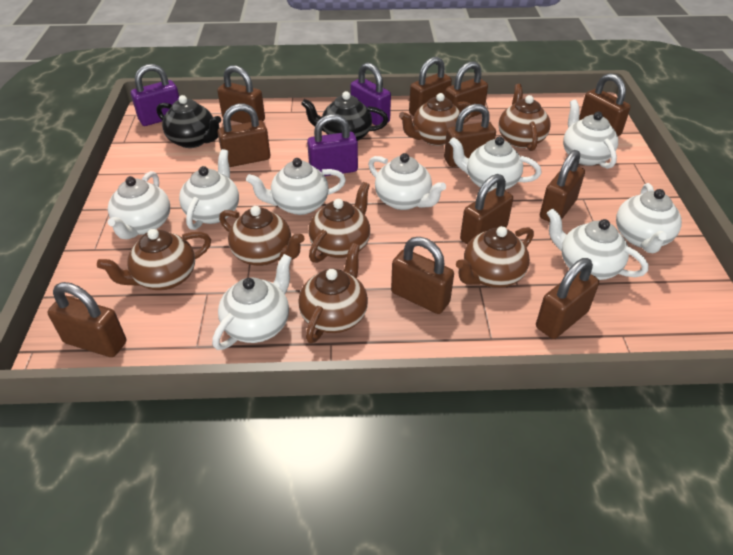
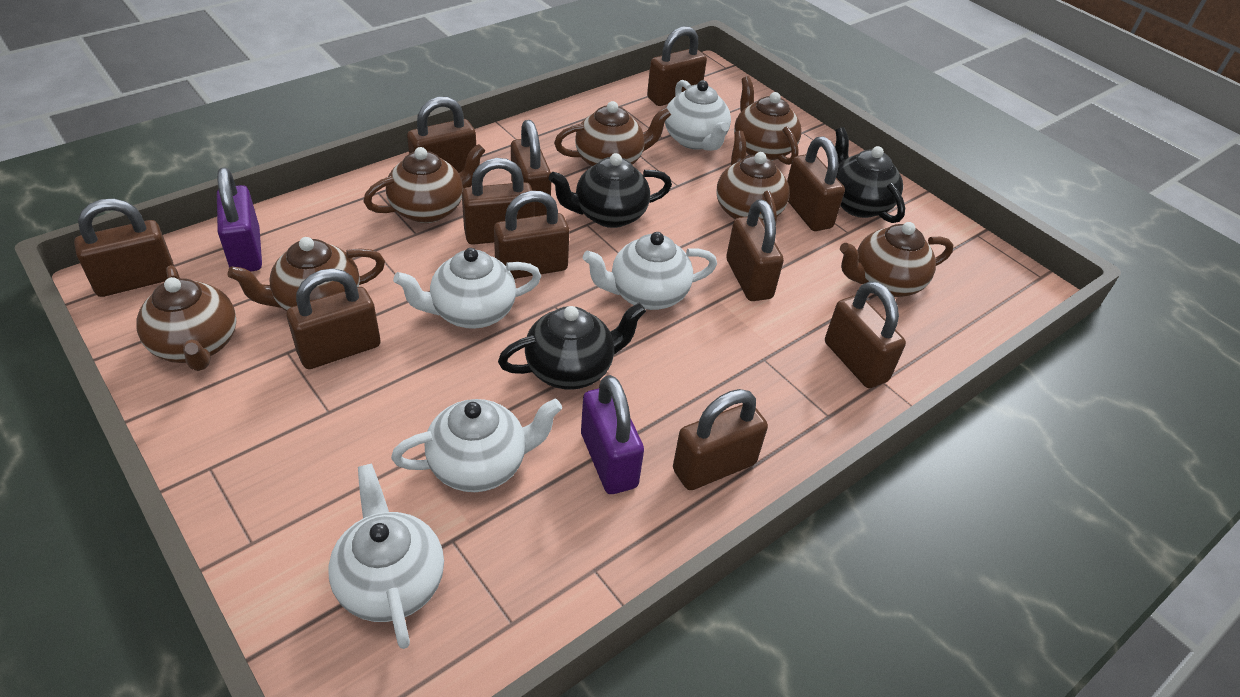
black teapot: [157,95,221,148] [301,91,388,141] = 2 -> [498,303,646,389] [549,153,672,228] [835,127,905,223] = 3
purple padlock: [131,64,179,126] [307,114,358,176] [350,62,391,125] = 3 -> [217,168,262,271] [581,375,644,494] = 2
white teapot: [108,171,170,239] [179,149,239,230] [212,254,292,350] [246,158,346,215] [368,153,446,210] [449,136,542,192] [547,209,648,280] [563,99,618,169] [616,183,682,253] = 9 -> [328,463,444,649] [391,399,562,492] [393,248,541,329] [583,232,717,310] [665,80,731,151] = 5

